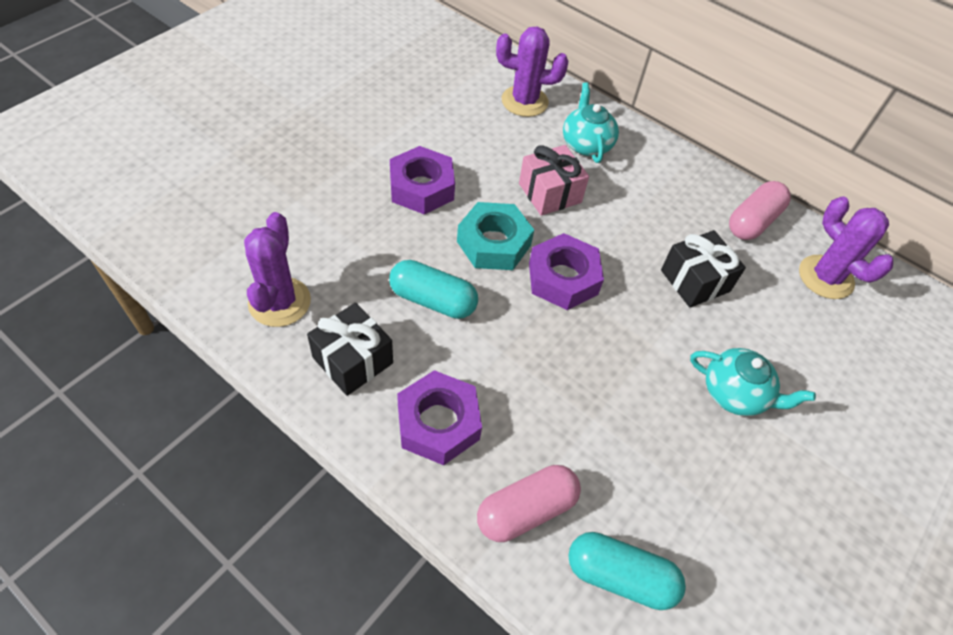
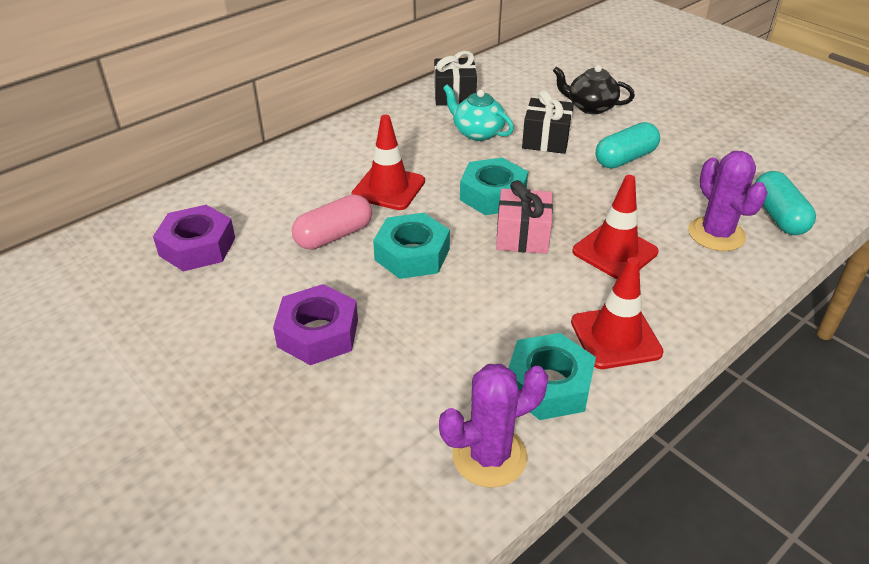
black teapot: none = 0 -> [553,65,635,114] = 1
pink capsule: [477,465,581,542] [729,181,790,240] = 2 -> [292,194,372,250] = 1
purple cactus: [244,212,311,327] [496,26,568,117] [799,196,893,299] = 3 -> [439,364,548,487] [688,151,768,251] = 2
purple nut: [390,146,455,214] [397,370,482,465] [529,233,604,310] = 3 -> [153,205,235,271] [273,284,358,365] = 2
red traffic cone: none = 0 -> [352,115,425,210] [571,257,664,369] [572,175,659,279] = 3
turquoise nut: [457,202,534,270] = 1 -> [373,213,450,279] [460,158,528,215] [509,333,596,420] = 3
turquoise teapot: [563,82,619,163] [690,348,816,416] = 2 -> [443,84,514,141] = 1

